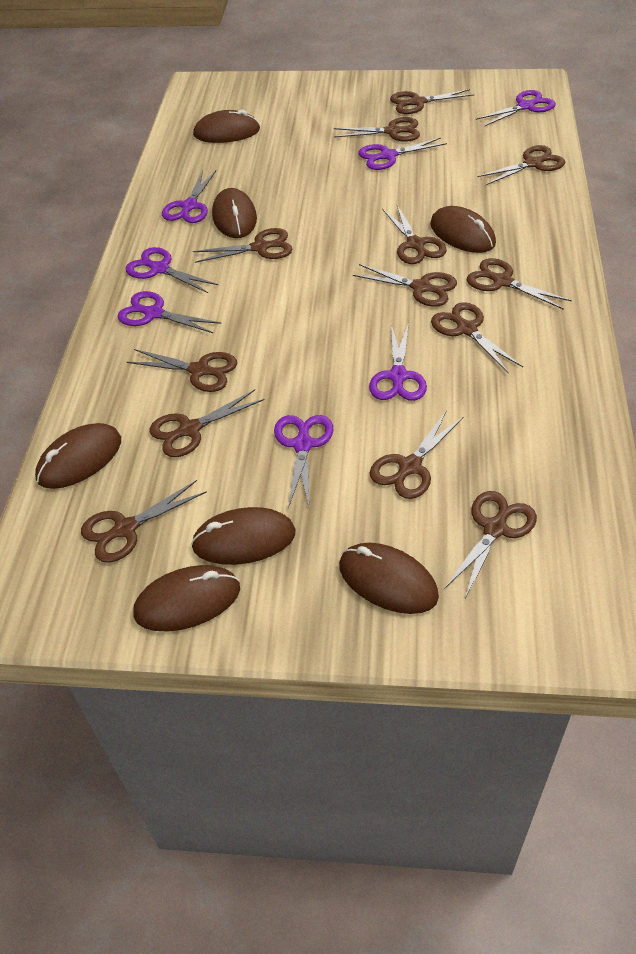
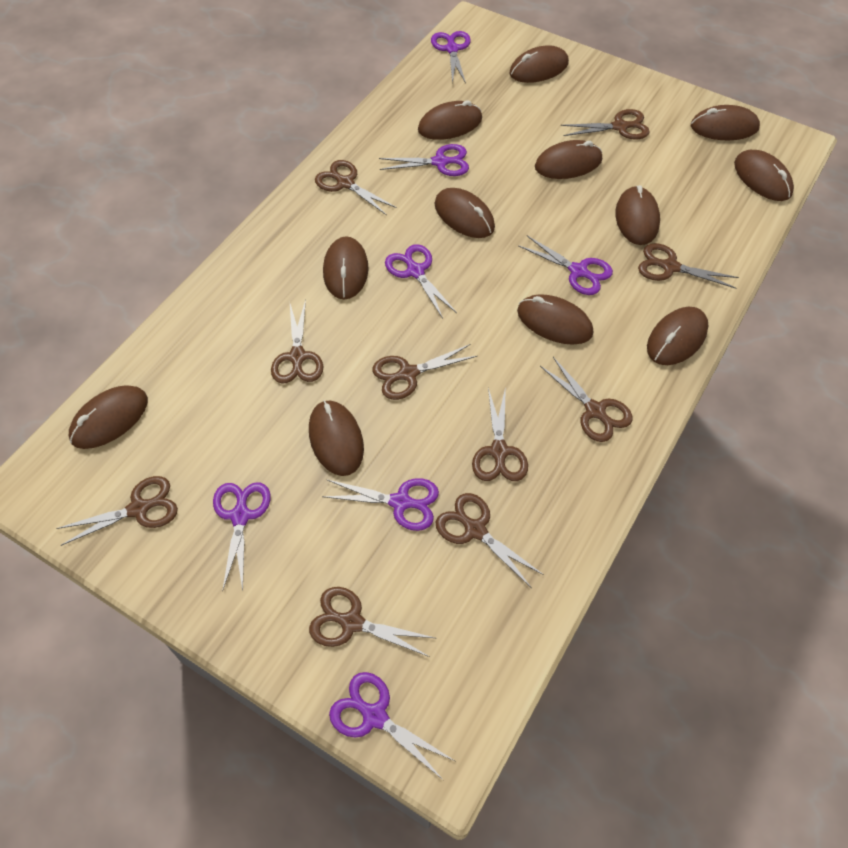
brown mouse: [35,423,121,489] [133,565,240,631] [191,507,296,565] [193,109,260,143] [212,188,257,238] [339,543,439,614] [430,206,496,253] = 7 -> [69,385,148,449] [309,400,364,476] [323,236,369,299] [418,100,482,140] [435,188,495,238] [509,45,569,83] [517,294,593,345] [535,140,602,179] [616,185,660,245] [647,307,708,365] [691,105,760,140] [734,150,794,201] = 12
brown scissors: [81,480,207,563] [127,349,237,392] [149,389,264,457] [193,228,292,263] [334,117,420,142] [353,264,457,307] [370,410,463,499] [383,205,447,264] [390,89,475,114] [431,302,523,374] [445,491,537,598] [467,258,572,310] [477,145,565,185] = 13 -> [56,476,178,546] [271,299,323,384] [309,587,435,657] [315,160,397,215] [372,344,477,400] [436,493,544,587] [472,387,528,481] [540,357,633,442] [561,109,650,139] [638,243,739,289] = 10

